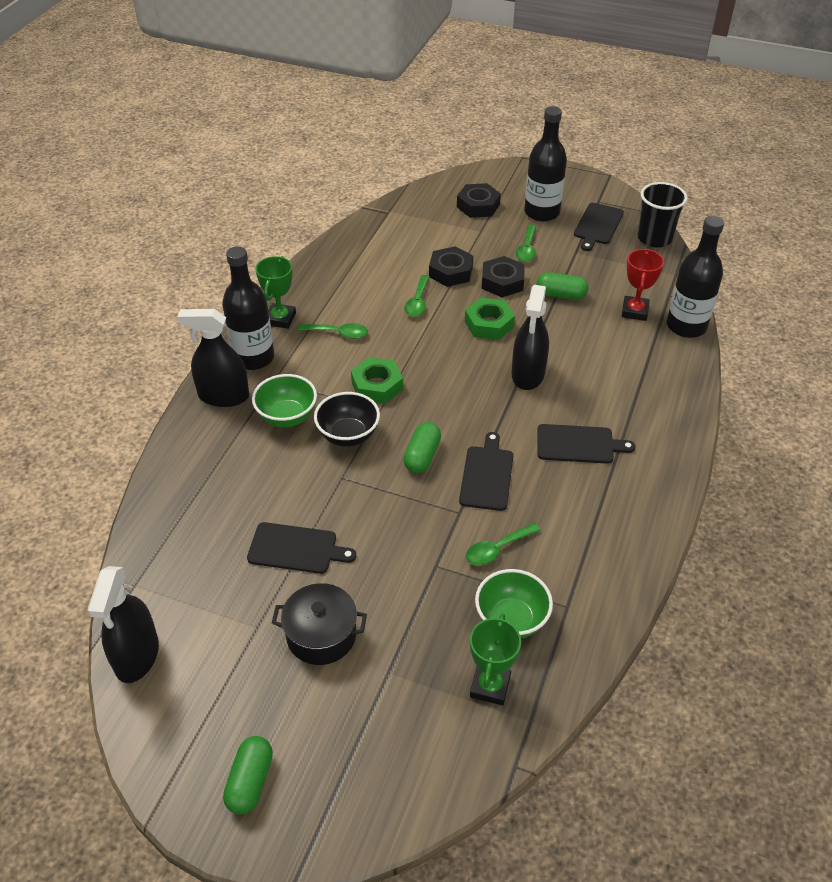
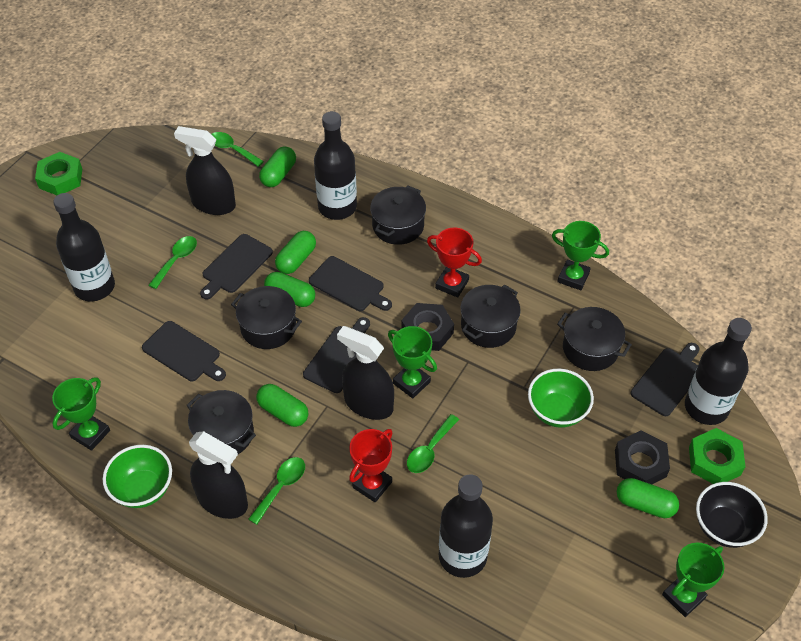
black bottle: [222,246,274,370] [524,106,567,222] [667,216,724,338] = 3 -> [53,193,115,301] [314,111,357,220] [439,474,493,578] [685,318,752,425] = 4
black cup: [638,182,688,247] = 1 -> none = 0
black cutting board: [247,522,356,574] [459,432,513,511] [537,424,636,464] [574,203,624,251] = 4 -> [142,321,226,381] [200,234,273,299] [303,317,370,393] [309,256,392,311] [631,343,700,416] = 5
black nut: [429,246,473,287] [457,183,501,218] [482,256,524,297] = 3 -> [402,303,454,351] [615,430,670,484] = 2
black pot: [272,583,367,665] = 1 -> [187,390,256,454] [231,286,302,349] [370,185,426,245] [461,285,521,348] [557,307,632,371] = 5
green capsule: [223,736,273,815] [403,422,441,473] [536,272,588,300] = 3 -> [256,384,308,427] [259,147,296,187] [264,272,315,307] [275,231,316,274] [617,478,679,518] = 5
green trophy: [256,256,296,329] [470,613,521,705] = 2 -> [52,377,110,451] [388,326,437,398] [552,221,609,290] [662,543,724,617] = 4
red trophy: [622,249,664,321] = 1 -> [349,429,392,502] [427,227,482,298] = 2

